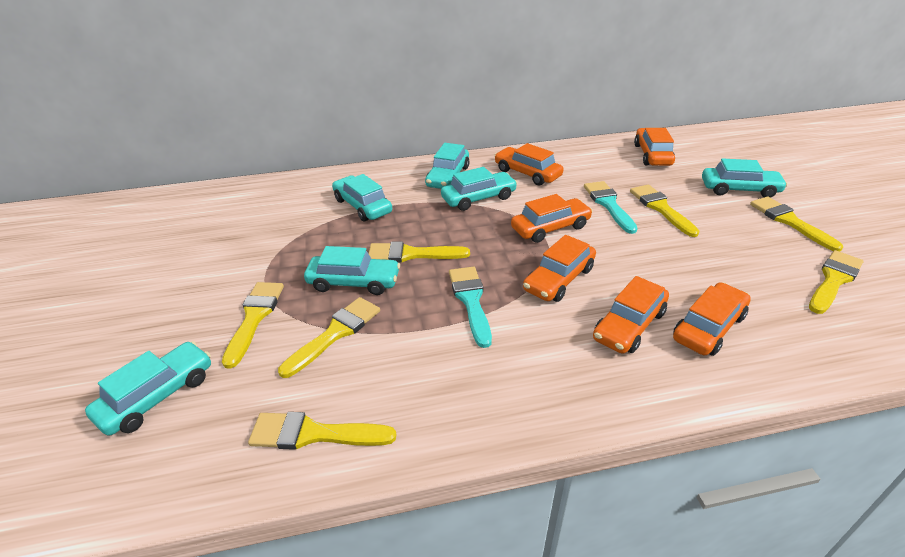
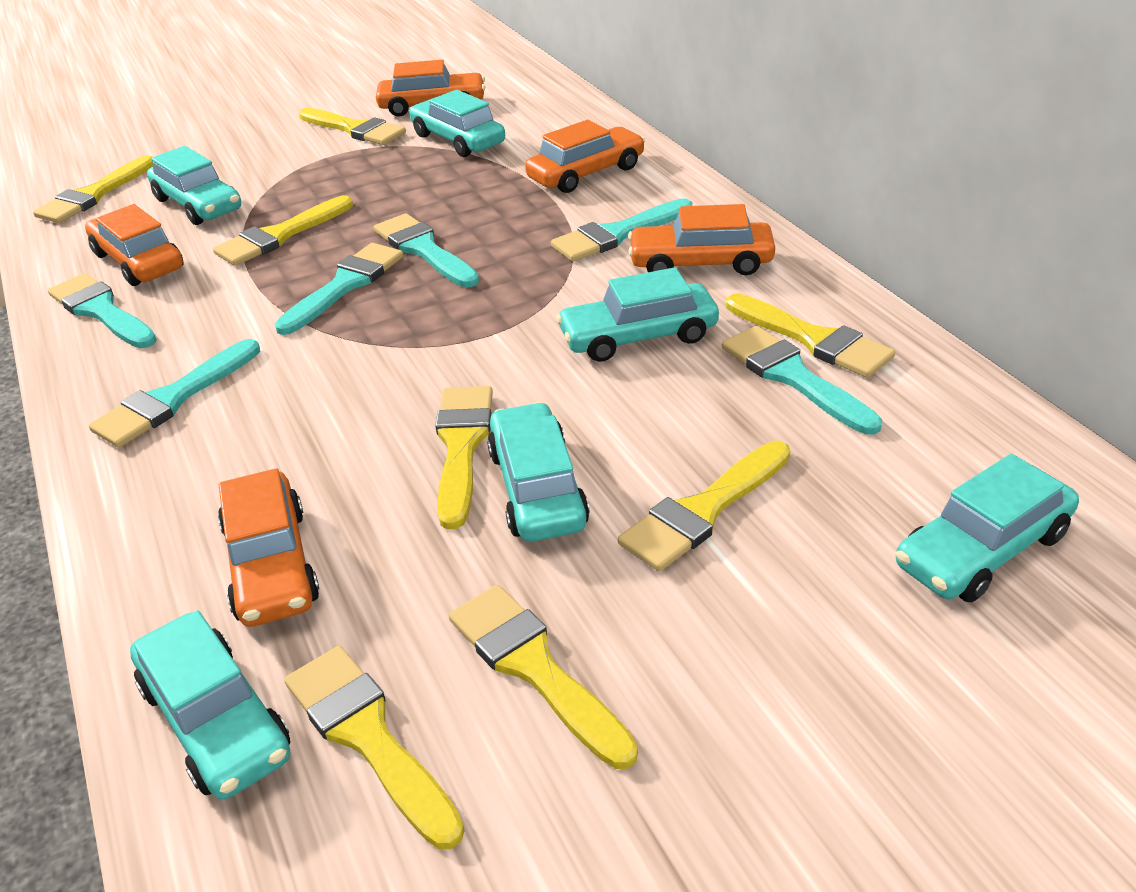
orange car: [494,143,564,186] [511,194,593,243] [523,235,596,302] [593,276,669,354] [634,128,675,166] [673,282,751,356] = 6 -> [85,204,183,286] [218,468,319,627] [376,60,485,117] [525,120,645,193] [628,204,775,275] = 5
turquoise brush: [449,267,492,348] [584,181,638,234] = 2 -> [48,273,157,348] [89,339,260,448] [275,243,403,335] [374,213,479,287] [551,198,693,262] [722,326,882,435] = 6
yellow brush: [222,282,284,369] [248,412,397,450] [278,297,380,378] [369,242,470,263] [630,185,700,237] [750,196,843,252] [809,250,864,314] = 7 -> [33,155,153,223] [213,195,353,266] [284,646,465,849] [299,108,406,145] [435,386,493,529] [449,585,638,769] [618,441,790,572] [726,293,895,378] = 8

